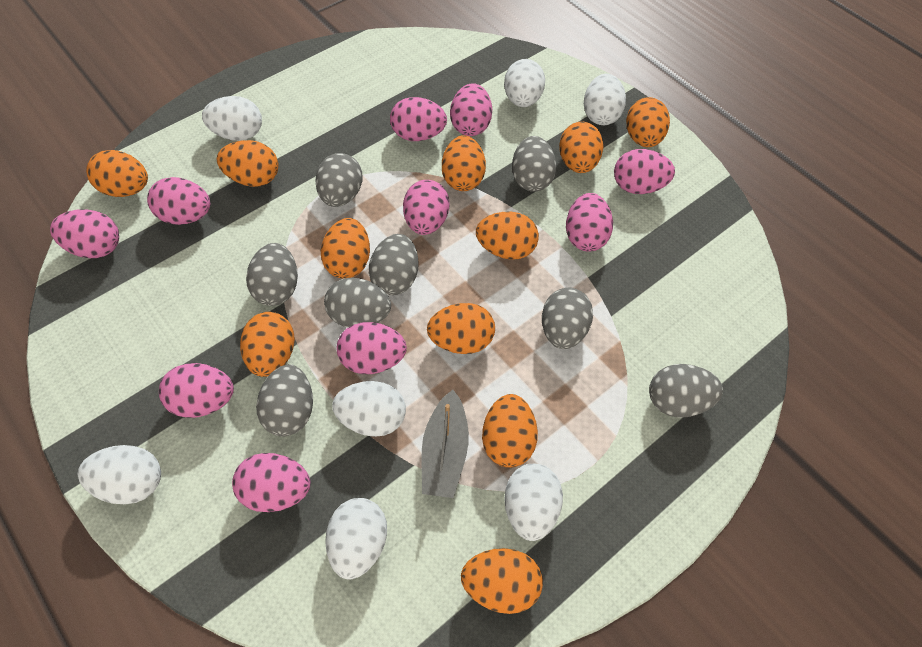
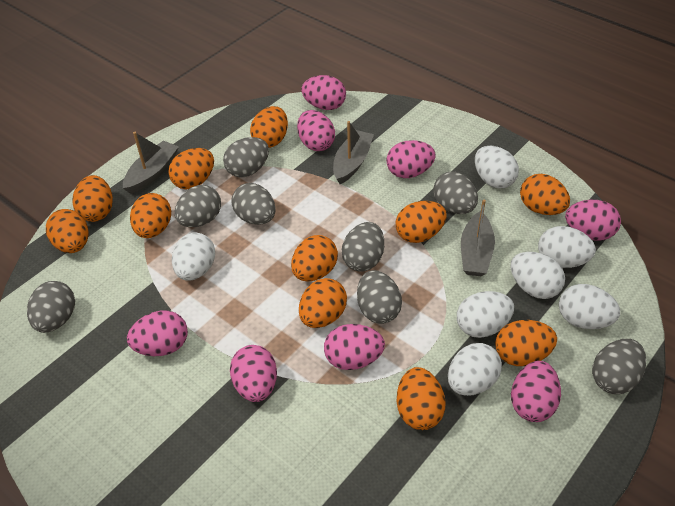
grey boat: [422,390,469,498] = 1 -> [123,132,179,194] [333,121,374,184] [461,200,495,276] = 3
pink egg: [50,209,119,258] [147,177,211,225] [159,363,234,418] [232,453,311,512] [337,322,407,374] [390,97,447,141] [403,180,450,235] [450,83,492,136] [566,193,613,251] [614,149,675,194] = 10 -> [127,310,188,356] [230,345,277,402] [297,110,335,151] [301,75,346,110] [324,324,385,370] [386,140,436,178] [511,361,561,422] [565,200,621,241] = 8

